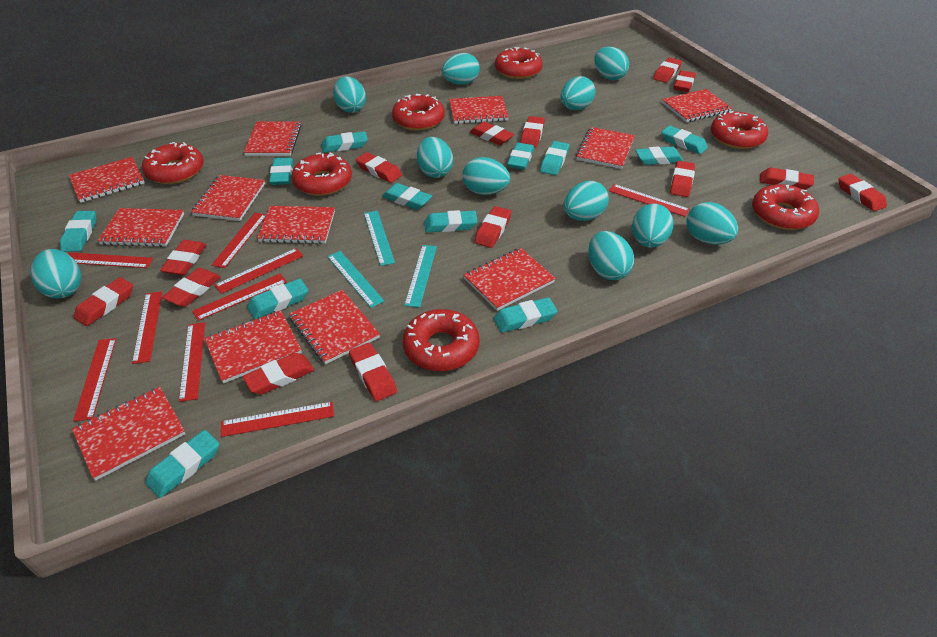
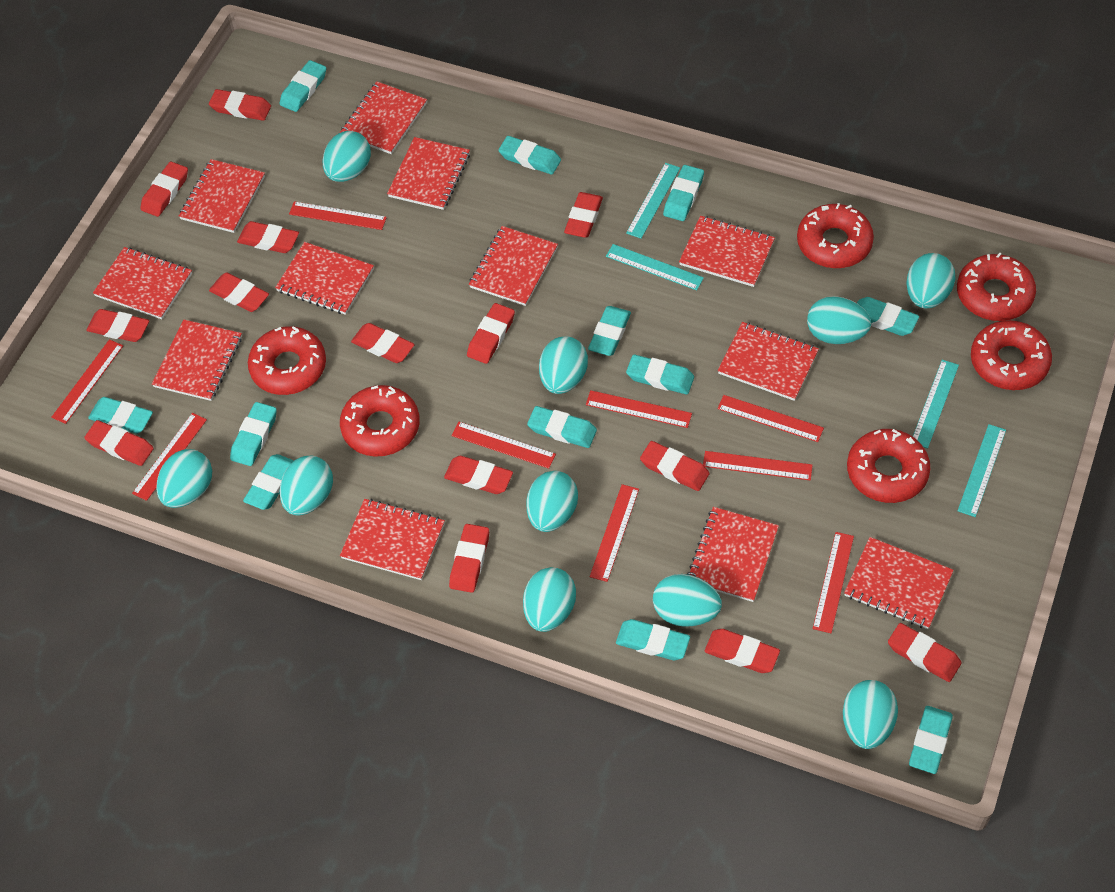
red donut: [142,142,204,184] [291,152,352,196] [392,94,445,131] [403,309,480,371] [495,47,543,79] [711,111,768,149] [752,184,819,230] = 7 -> [248,326,326,395] [340,385,420,457] [797,203,874,268] [847,429,930,503] [957,253,1036,321] [971,320,1052,390] = 6
turquoise egg: [30,249,81,299] [333,76,366,113] [417,137,453,178] [442,53,480,85] [462,157,510,195] [560,76,595,110] [564,181,609,221] [588,231,634,280] [594,47,629,80] [632,204,674,248] [686,202,738,245] = 11 -> [156,449,212,508] [280,456,333,516] [323,131,371,182] [523,567,576,632] [526,471,578,532] [539,336,588,394] [653,574,722,626] [807,296,871,344] [843,680,898,749] [906,253,955,308] = 10
turquoise ruler: [327,251,385,308] [364,211,395,266] [404,245,437,308] = 3 -> [606,244,704,290] [626,163,680,239] [913,360,959,449] [958,424,1006,517] = 4

